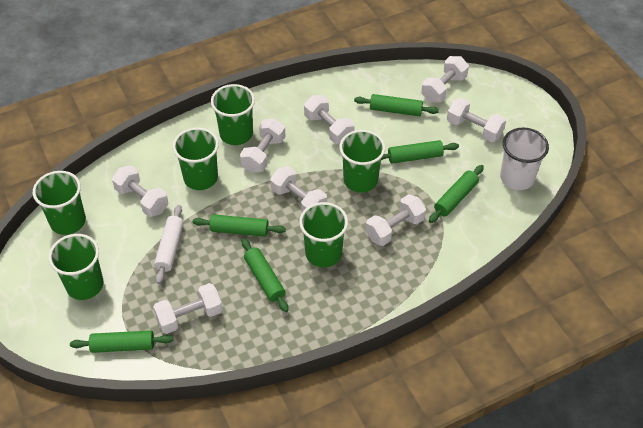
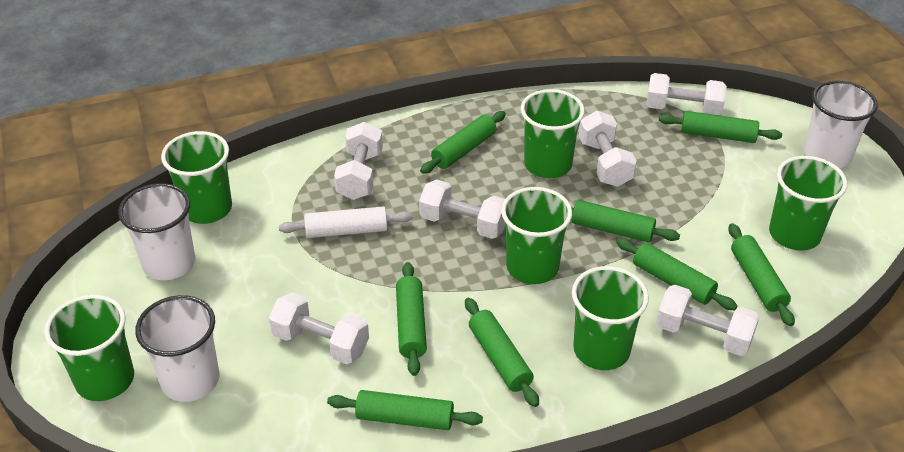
green rolling pin: [70,330,173,353] [193,214,286,237] [242,238,289,312] [354,94,439,116] [381,140,459,164] [429,165,484,223] = 6 -> [327,390,483,430] [396,262,427,376] [420,111,506,174] [465,298,539,407] [571,200,680,242] [616,238,737,310] [659,111,782,143] [728,223,795,326] = 8
white cup: [500,128,549,190] = 1 -> [118,183,195,280] [135,295,219,402] [804,81,878,168] = 3
white dumbbell: [112,165,169,217] [153,283,223,334] [240,118,286,173] [270,166,327,212] [304,95,354,144] [366,194,426,246] [421,56,469,103] [447,98,506,142] = 8 -> [269,292,369,364] [334,122,383,200] [419,179,505,239] [579,111,637,187] [646,73,727,115] [656,285,760,356] = 6

